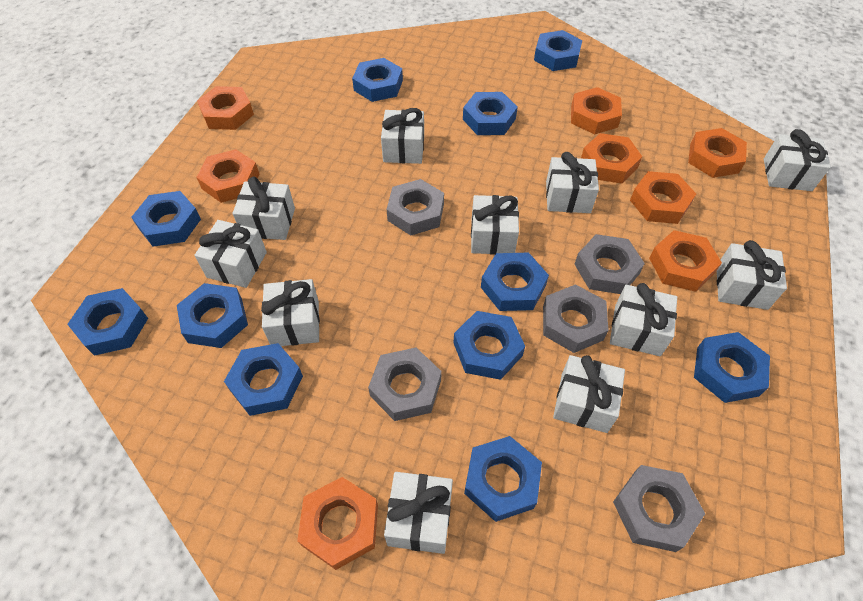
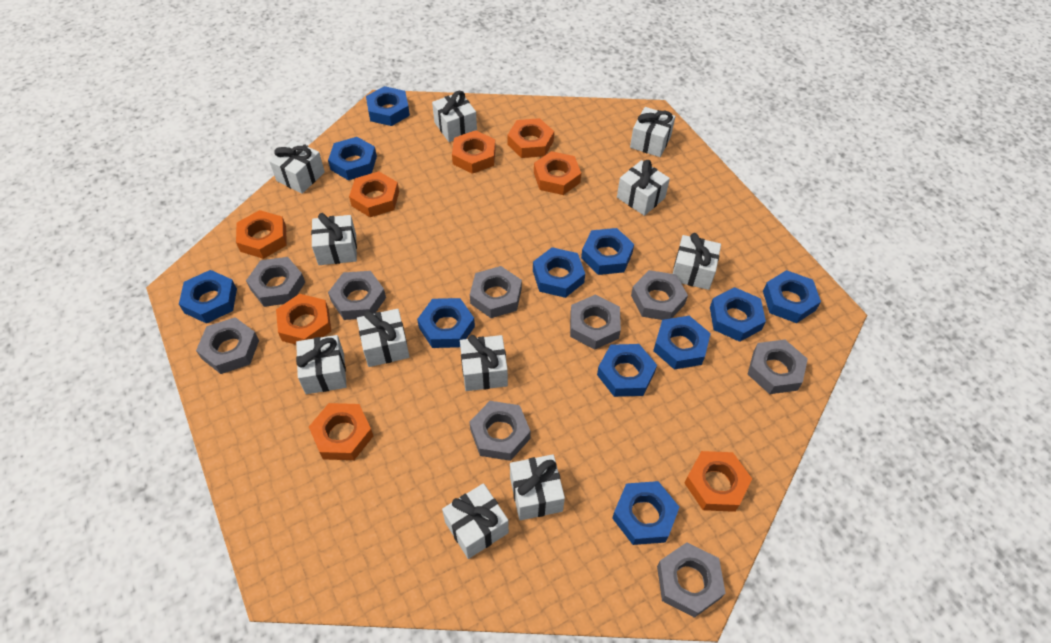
grey nut: [368,348,442,421] [387,179,444,235] [543,284,609,353] [574,234,645,294] [613,465,705,552] = 5 -> [196,317,259,374] [246,257,305,307] [328,271,386,320] [470,266,522,318] [470,401,531,461] [570,295,621,350] [631,270,688,320] [657,542,726,618] [748,340,808,394] = 9

